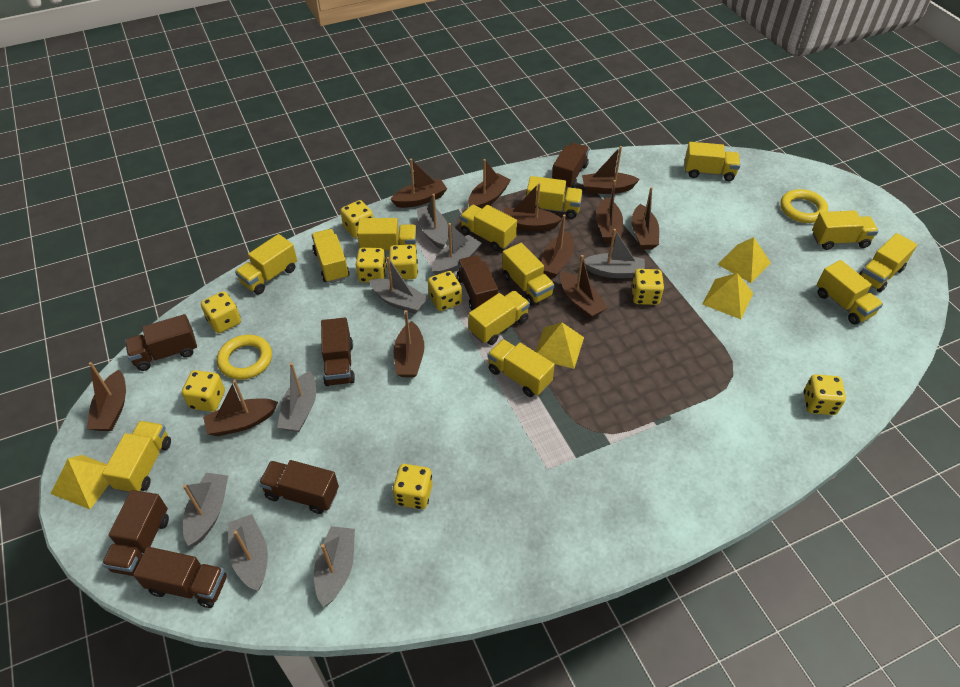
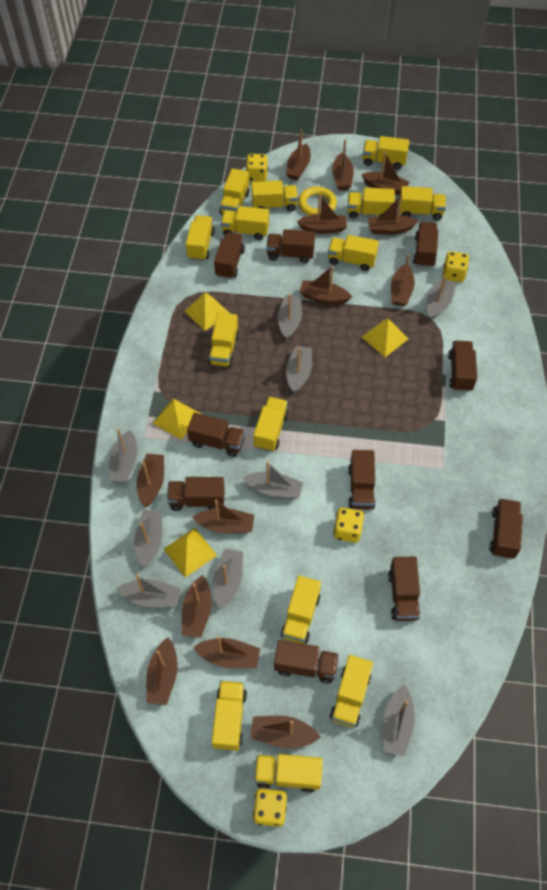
brown boat: [87,362,126,431] [203,380,278,436] [390,159,447,208] [394,310,424,377] [468,159,511,208] [503,183,562,231] [541,214,574,278] [560,255,608,319] [582,146,640,194] [596,180,623,242] [631,187,659,250] = 11 -> [136,453,164,507] [146,637,178,705] [182,575,212,638] [192,499,254,533] [193,636,260,668] [250,716,321,748] [286,129,311,180] [297,194,347,234] [299,266,352,304] [332,139,354,190] [361,152,410,195] [368,195,418,235] [391,254,415,306] = 13
brown truck: [102,490,169,576] [125,314,197,371] [133,547,226,608] [259,460,339,514] [321,318,355,386] [457,255,498,310] [552,143,589,189] = 7 -> [167,477,225,511] [187,413,245,457] [214,233,245,279] [266,229,315,263] [274,640,339,684] [348,450,375,510] [388,557,420,621] [413,222,438,268] [448,341,477,392] [489,499,523,559] = 10
grey boat: [183,473,228,546] [228,514,268,591] [277,363,316,432] [314,526,355,607] [369,257,428,314] [416,194,449,249] [432,223,482,275] [584,229,645,278] = 8 -> [109,429,137,482] [116,574,181,607] [134,510,162,568] [213,549,243,609] [243,461,303,499] [278,294,302,340] [286,346,312,393] [383,685,415,756] [427,275,456,320] = 9
yellow dice: [182,370,225,412] [201,291,241,333] [340,200,373,238] [356,248,387,282] [389,245,418,280] [393,464,433,509] [428,271,462,311] [631,269,664,305] [804,374,846,415] = 9 -> [246,154,268,181] [253,788,287,827] [333,508,364,542] [443,251,469,282] = 4
yellow ring: [217,335,272,380] [780,189,828,223] = 2 -> [298,187,337,215] = 1
yellow truck: [102,421,171,493] [235,234,297,294] [312,229,350,283] [357,218,417,251] [460,205,517,251] [469,290,530,345] [488,339,555,397] [502,243,555,305] [527,176,583,219] [685,142,740,181] [812,210,878,250] [817,260,883,325] [859,233,917,292] = 13 -> [186,215,215,261] [208,312,239,367] [212,681,247,751] [220,168,250,215] [221,206,269,240] [251,180,298,212] [253,397,289,452] [254,754,323,793] [281,576,321,644] [328,235,379,271] [330,655,373,727] [347,187,395,219] [363,136,409,170] [399,186,446,220] = 14

